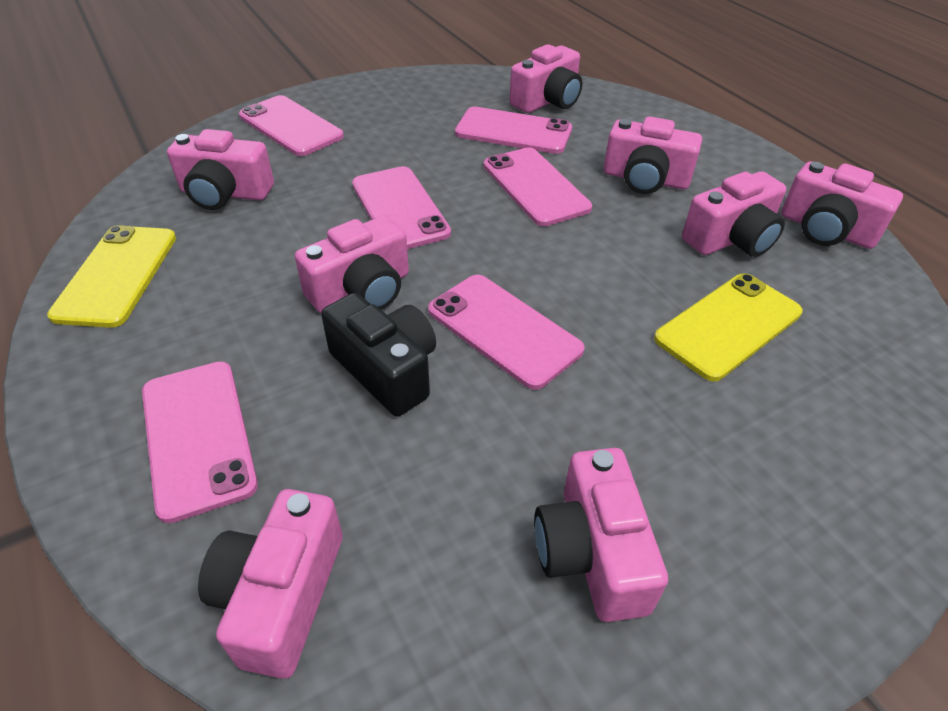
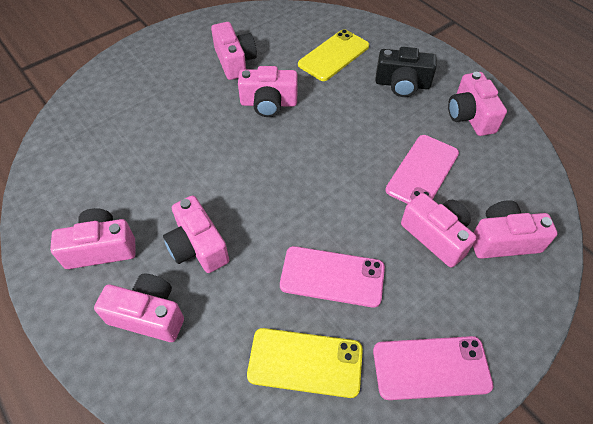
pink phone: [142,361,258,523] [239,95,344,156] [352,166,451,249] [428,274,585,390] [455,107,572,154] [483,147,592,226] = 6 -> [280,246,385,308] [373,336,493,400] [385,135,459,204] = 3

